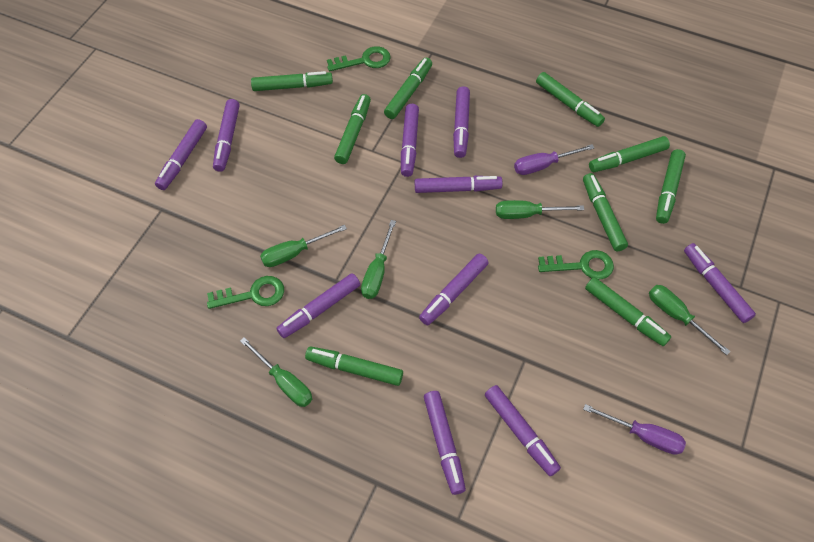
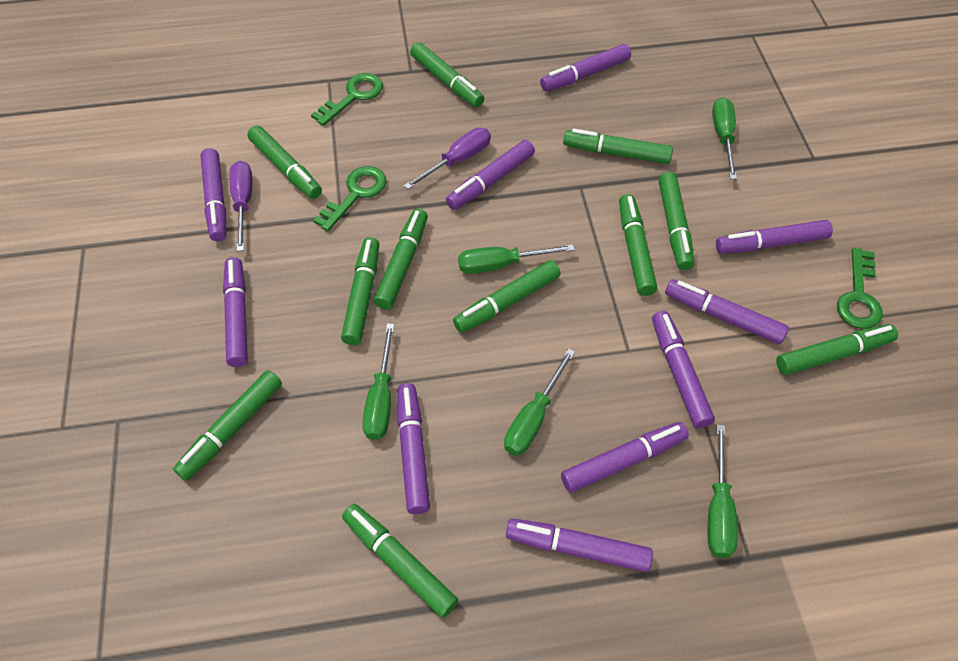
green marker: [251,71,333,91] [305,346,403,386] [334,94,371,164] [384,58,432,119] [536,72,605,127] [583,173,628,252] [585,277,671,346] [589,136,670,172] [656,149,686,224] = 9 -> [173,370,282,481] [247,126,322,199] [341,237,379,345] [342,504,458,618] [374,209,428,309] [410,42,484,107] [453,260,560,333] [563,129,673,164] [619,194,657,296] [659,172,694,270] [776,324,898,375] = 11

